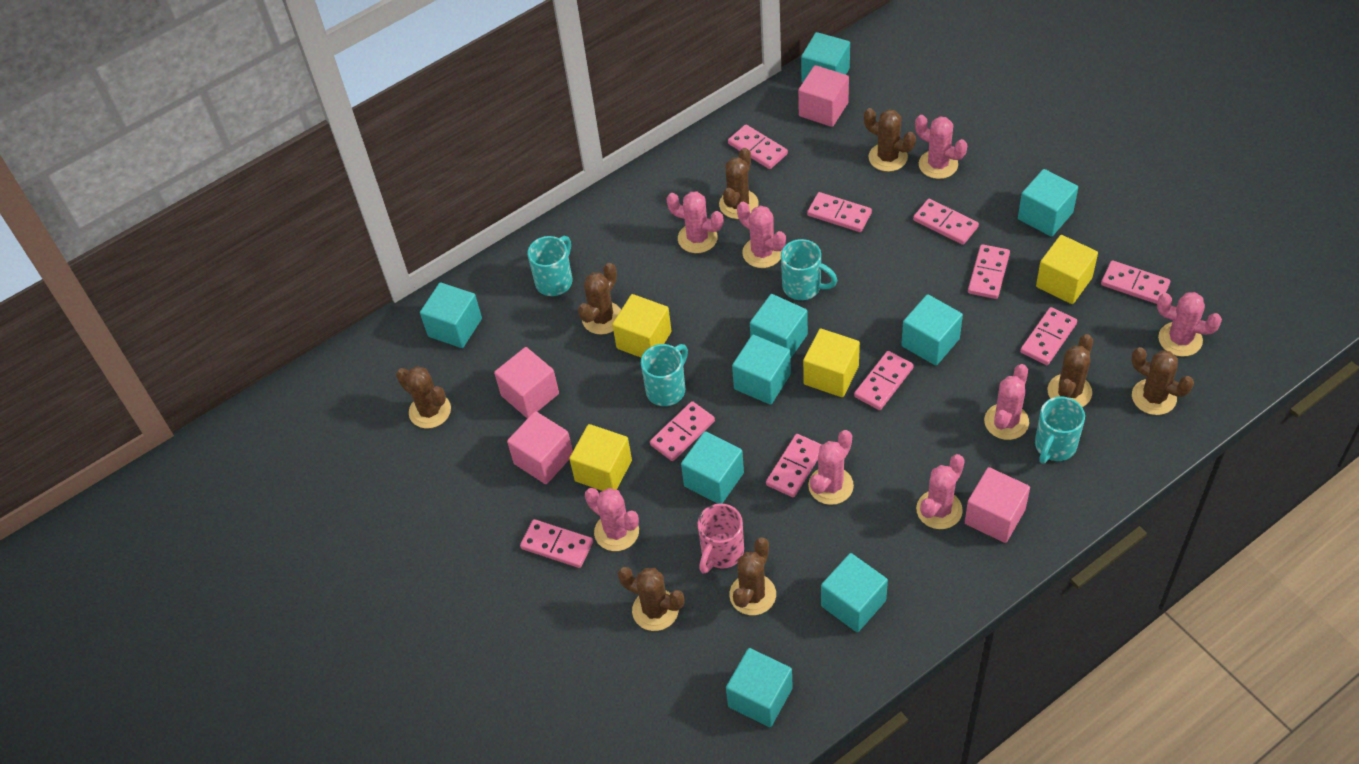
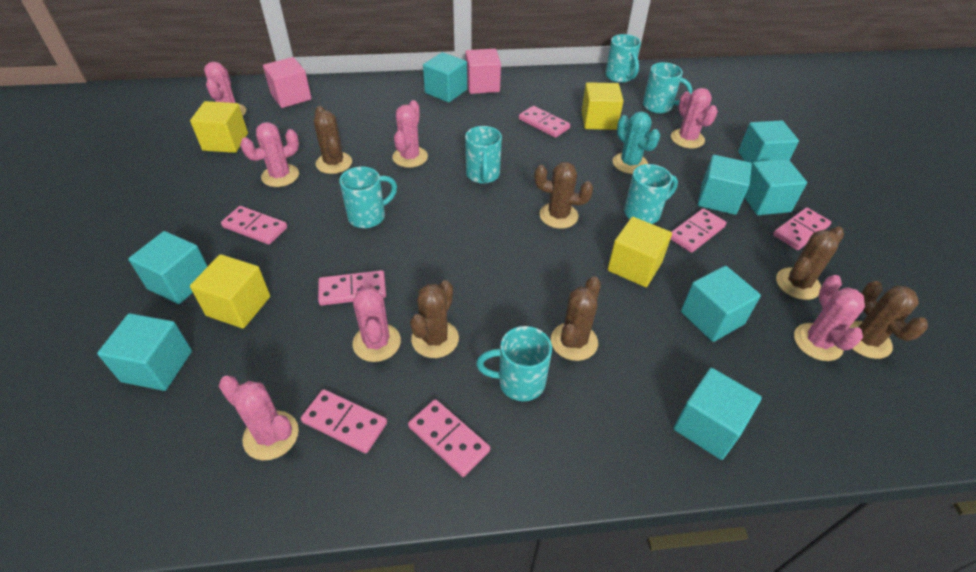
brown cactus: [396,366,451,429] [578,263,621,335] [618,567,685,631] [719,148,759,219] [729,537,776,615] [864,108,916,172] [1048,334,1093,407] [1131,347,1194,415] = 8 -> [314,106,352,174] [410,280,459,358] [534,162,593,229] [551,276,601,361] [776,226,844,300] [847,281,928,359] = 6
pink cactus: [585,488,639,551] [666,191,723,253] [737,202,786,268] [808,430,854,505] [915,115,967,179] [916,454,965,529] [984,364,1029,440] [1157,292,1222,356] = 8 -> [204,62,246,116] [219,376,299,460] [240,122,299,187] [353,282,401,362] [392,100,428,168] [671,88,718,148] [794,275,865,361] = 7
pink cube: [494,347,559,419] [507,411,573,484] [798,65,849,127] [965,467,1030,543] = 4 -> [263,57,312,108] [465,49,501,94] = 2
pink domino: [520,519,593,568] [650,401,715,461] [728,125,788,169] [766,434,822,497] [807,192,872,232] [854,351,914,410] [913,199,979,245] [968,244,1010,299] [1020,307,1077,365] [1101,260,1170,304] = 10 -> [221,206,287,245] [301,389,387,453] [318,270,386,306] [408,399,490,477] [519,106,570,138] [671,208,727,253] [773,208,831,250] = 7
pink mug: [698,503,744,574] = 1 -> none = 0
turquoise cactus: none = 0 -> [613,111,660,174] = 1
turquoise cube: [420,282,482,348] [681,431,744,504] [726,648,793,727] [732,335,791,405] [750,294,808,359] [801,32,850,83] [821,553,888,632] [901,294,963,366] [1018,169,1078,237] = 9 -> [97,313,192,391] [128,231,208,304] [423,52,467,102] [674,368,762,460] [681,266,761,342] [698,155,752,215] [738,120,799,163] [744,159,807,215] = 8
turquoise mug: [527,236,572,296] [641,344,688,406] [781,239,838,300] [1035,397,1085,464] = 4 -> [339,167,397,228] [465,126,502,184] [476,326,552,401] [606,34,641,83] [624,164,678,224] [643,62,692,114] = 6

